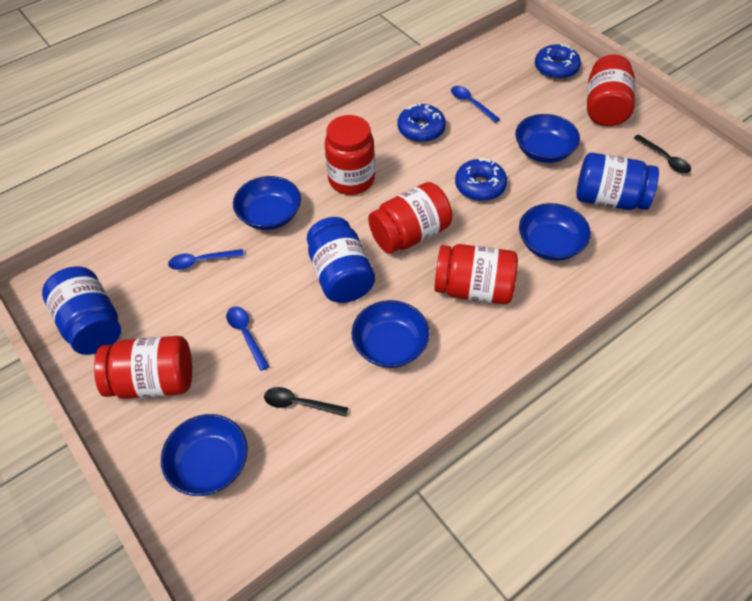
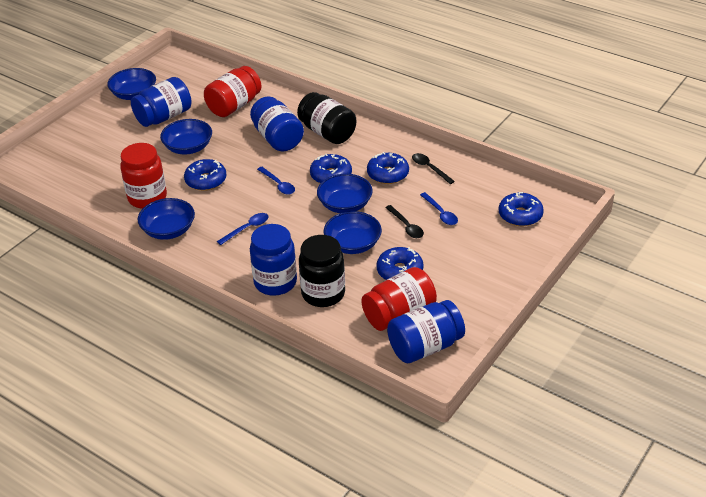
black jar: none = 0 -> [297,92,356,144] [299,235,345,307] = 2
blue donut: [398,103,446,142] [455,158,507,201] [535,43,581,79] = 3 -> [184,159,227,191] [310,154,352,183] [367,152,409,184] [376,247,424,280] [499,192,544,226] = 5
blue jar: [42,266,121,355] [307,217,375,303] [576,153,659,210] = 3 -> [131,77,191,127] [250,96,304,152] [250,224,297,296] [387,300,465,363] = 4
red jar: [94,336,192,399] [325,115,375,195] [368,182,452,254] [434,244,518,304] [587,54,635,126] = 5 -> [120,143,167,209] [204,66,261,117] [362,267,437,331] = 3

